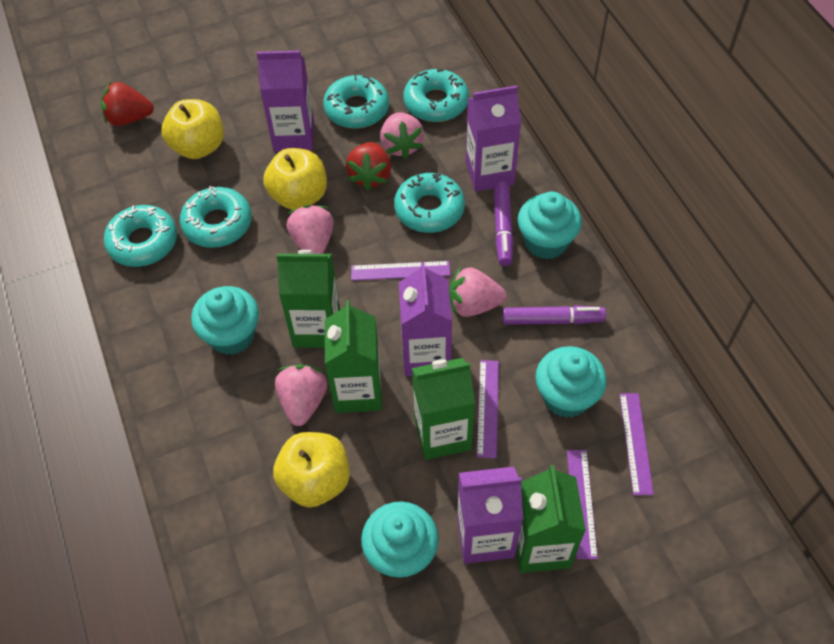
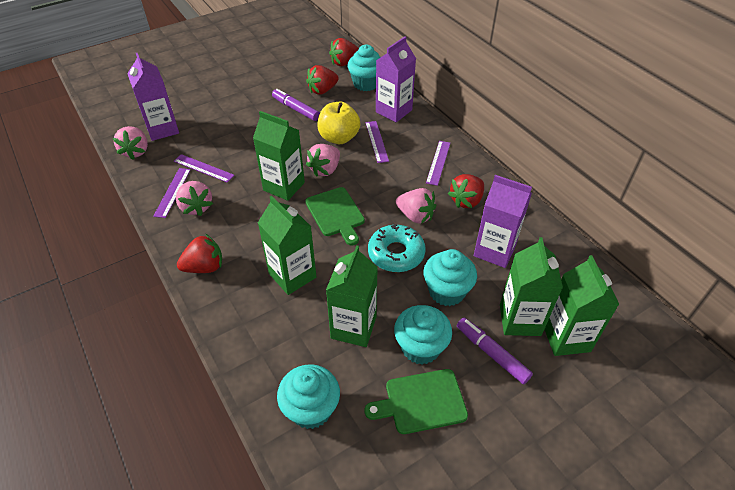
green carton: [276,250,340,348] [325,300,382,413] [412,358,475,460] [516,465,586,573] = 4 -> [253,111,305,201] [258,196,316,295] [326,245,378,347] [500,237,563,336] [544,255,620,356] = 5
green cutting board: none = 0 -> [305,187,365,245] [365,369,468,434] = 2
purple carton: [257,50,314,152] [398,262,452,376] [457,466,523,564] [466,85,521,192] = 4 -> [127,53,179,141] [376,36,416,122] [474,175,532,268] = 3
red strawberry: [100,82,154,126] [346,142,391,190] = 2 -> [177,234,222,273] [306,65,339,95] [329,38,359,66] [448,174,484,208] = 4
turquoise donut: [104,205,177,267] [180,186,252,248] [323,75,389,129] [394,173,465,233] [403,69,469,122] = 5 -> [368,224,426,272] = 1
yellow apple: [162,99,224,159] [263,148,327,210] [273,432,350,508] = 3 -> [317,102,361,144] = 1

